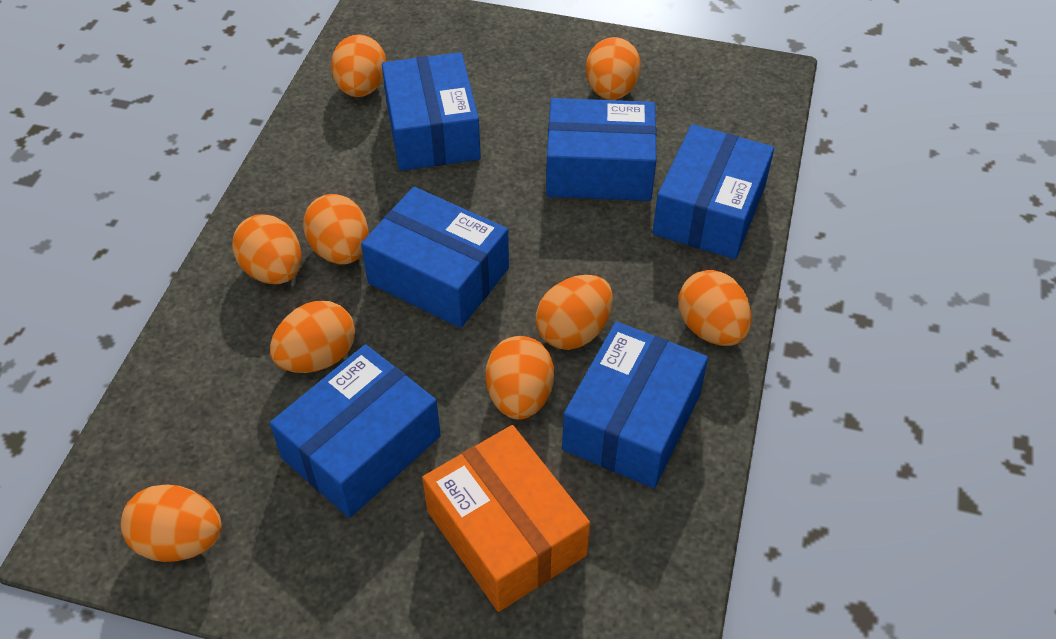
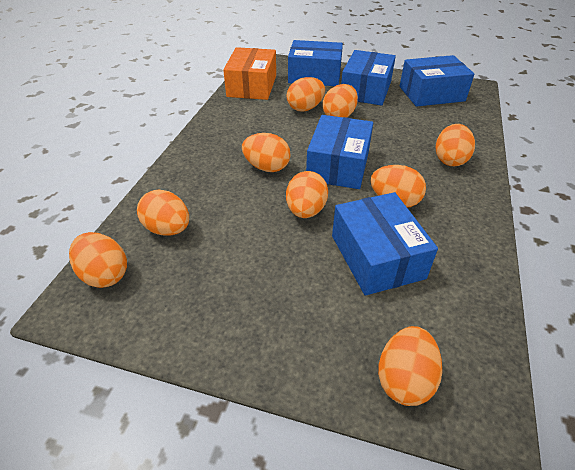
blue box: [270,344,441,518] [361,187,509,328] [382,52,481,171] [546,98,657,201] [562,322,708,488] [653,124,774,259] = 6 -> [288,40,343,86] [306,115,373,189] [332,192,438,296] [341,50,396,106] [400,55,474,107] = 5

